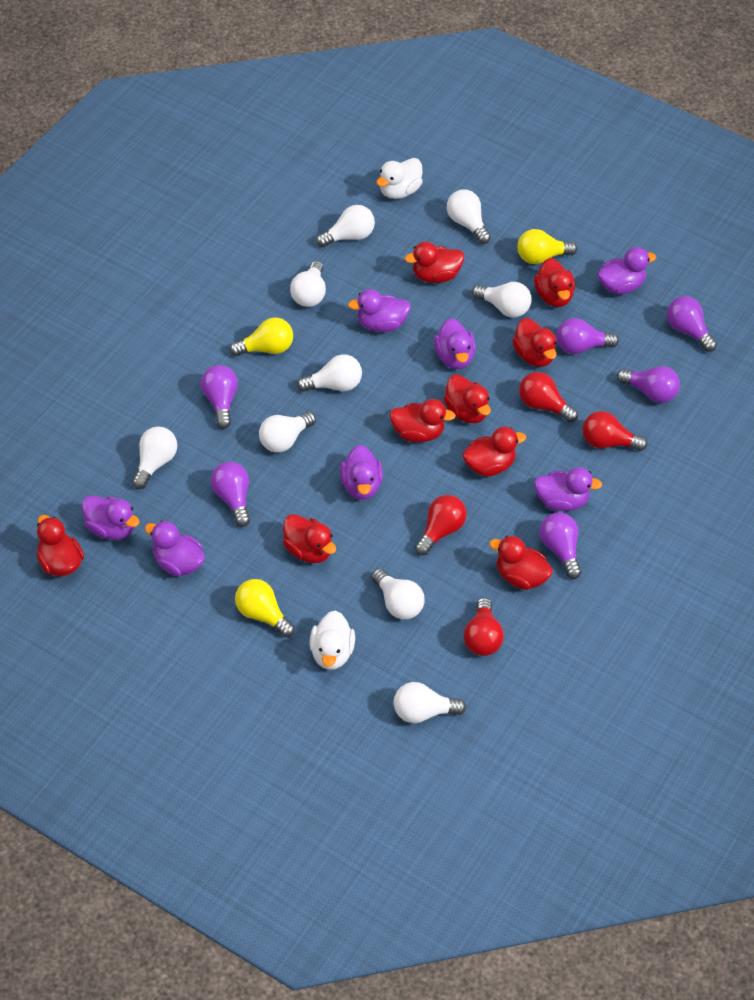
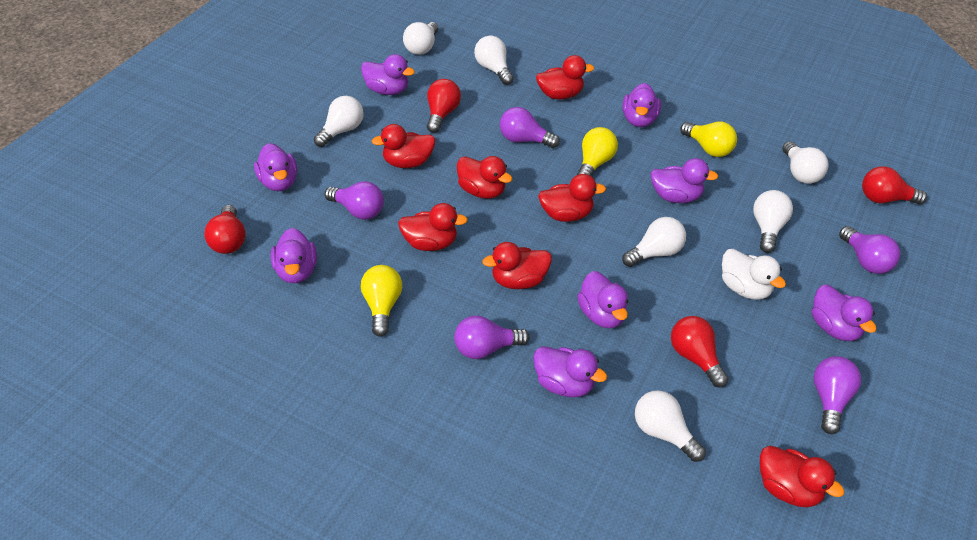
purple duck: [81,496,140,540] [145,521,205,576] [340,445,383,500] [348,289,411,332] [434,318,476,369] [534,467,602,511] [597,247,656,294] = 7 -> [254,143,297,191] [271,228,317,283] [361,54,415,95] [533,346,607,397] [577,271,628,328] [623,83,661,127] [651,158,719,203] [812,285,876,341] = 8
purple light bulb: [201,365,238,429] [211,462,250,527] [540,513,581,579] [556,318,619,354] [616,366,680,403] [667,296,717,352] = 6 -> [325,181,384,220] [454,316,530,359] [500,107,560,148] [813,356,861,434] [839,226,900,274] = 5
red duck: [36,515,84,577] [283,514,336,563] [390,399,456,442] [404,242,464,283] [443,374,491,423] [462,427,526,476] [489,536,553,590] [512,318,557,367] [534,258,575,307] = 9 -> [372,124,435,168] [398,203,468,251] [457,156,512,199] [482,242,552,289] [536,55,594,99] [538,174,606,222] [760,446,844,508] = 7
white duck: [309,610,355,670] [376,158,423,199] = 2 -> [722,249,786,300] = 1
white light bulb: [132,426,177,489] [259,412,316,452] [290,261,326,307] [297,354,362,392] [316,205,375,247] [371,568,424,619] [394,682,466,723] [447,190,491,244] [472,282,532,317] = 9 -> [314,96,364,147] [403,22,438,55] [474,35,514,85] [622,217,686,267] [635,390,706,462] [753,190,793,253] [782,141,829,184] = 7

